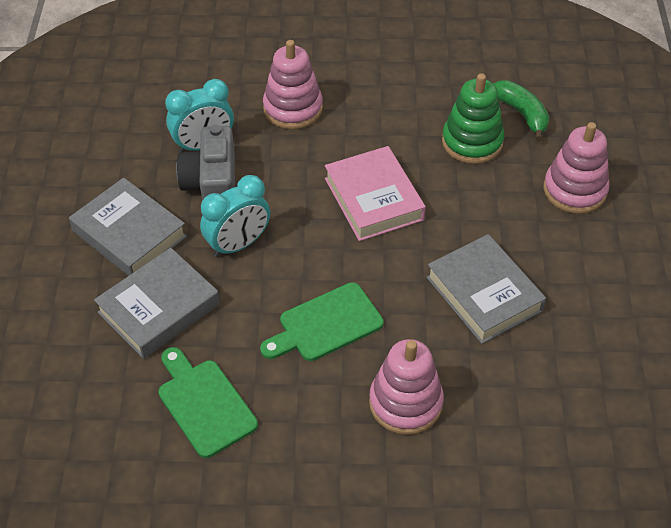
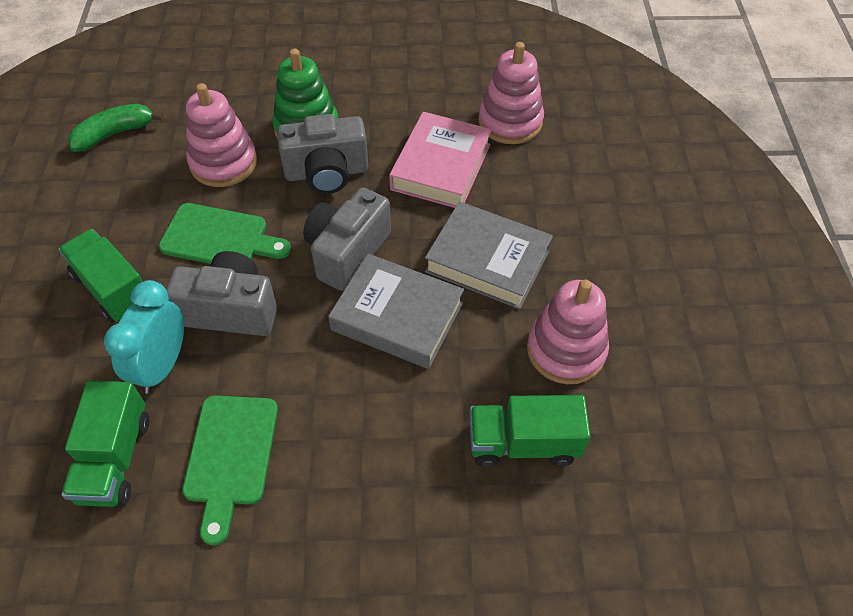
green truck: none = 0 -> [58,229,143,323] [61,380,149,507] [470,395,591,467] = 3
grey book: [69,178,187,276] [94,248,220,359] [427,234,546,344] = 3 -> [328,254,464,369] [425,201,553,309] = 2
grey camera: [176,125,235,201] = 1 -> [166,251,277,336] [277,114,368,194] [303,188,391,291] = 3
turquoise clock: [165,79,234,152] [200,175,270,257] = 2 -> [104,280,184,394] = 1

